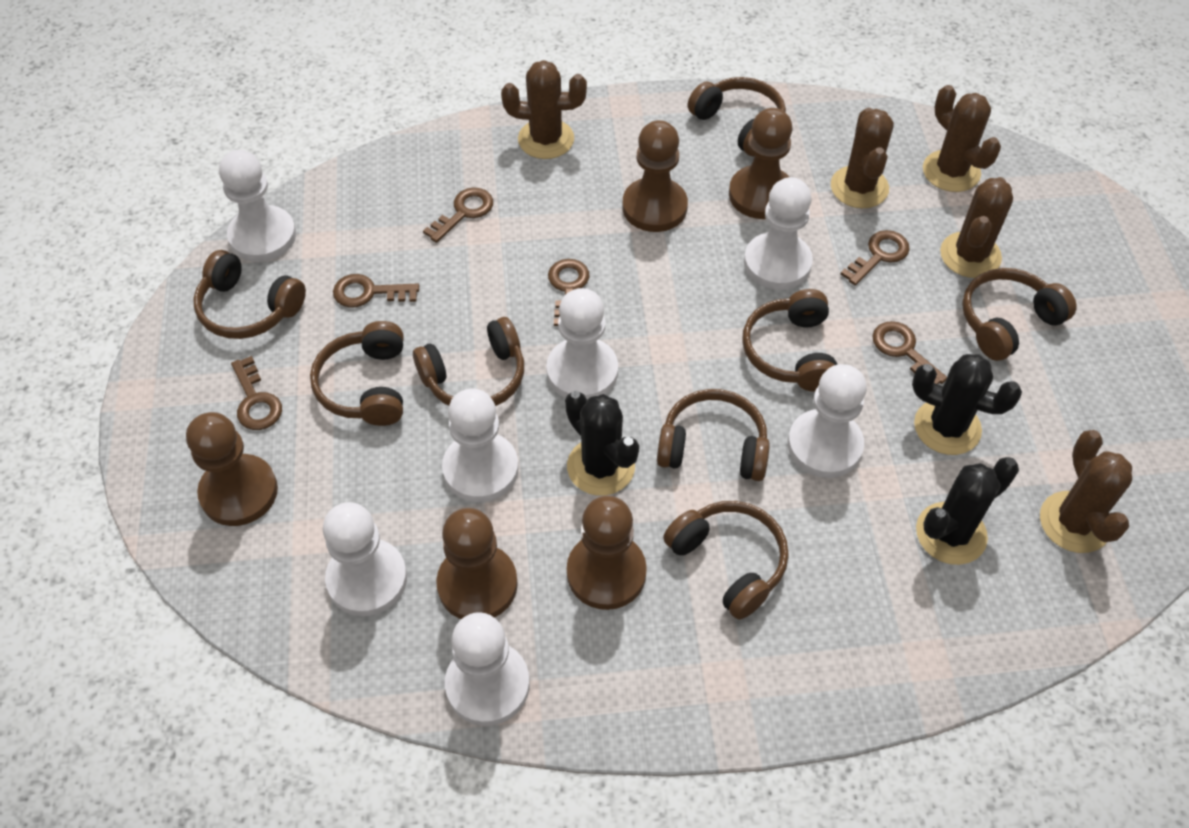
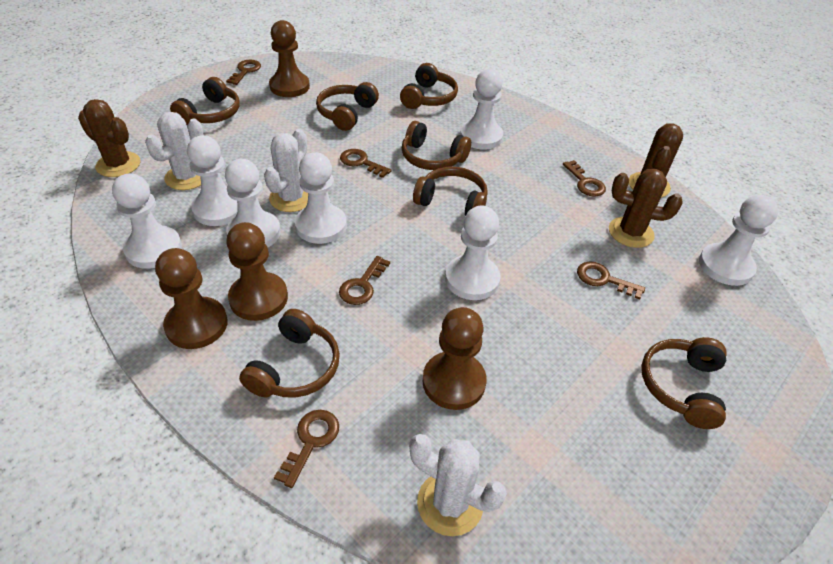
black cactus: [565,391,639,496] [912,354,1022,455] [916,457,1019,565] = 3 -> none = 0
brown cactus: [501,60,587,159] [831,108,894,208] [923,85,1001,192] [940,177,1013,278] [1040,430,1132,553] = 5 -> [78,99,140,177] [609,169,682,248] [629,123,683,198] = 3
brown headphones: [194,250,306,339] [310,321,403,426] [413,317,524,406] [657,389,770,481] [663,501,789,620] [688,77,786,157] [742,289,837,392] [962,268,1077,361] = 8 -> [170,77,240,125] [239,309,340,398] [316,82,379,131] [400,63,458,109] [402,121,471,170] [413,167,488,216] [641,337,726,429] = 7
brown pawn: [186,412,278,526] [436,508,518,619] [567,496,647,610] [622,120,688,232] [729,108,792,219] = 5 -> [155,248,228,349] [226,222,288,321] [269,20,310,97] [423,307,487,410] = 4
white cactus: none = 0 -> [145,112,203,190] [264,129,308,212] [409,434,507,536] = 3

